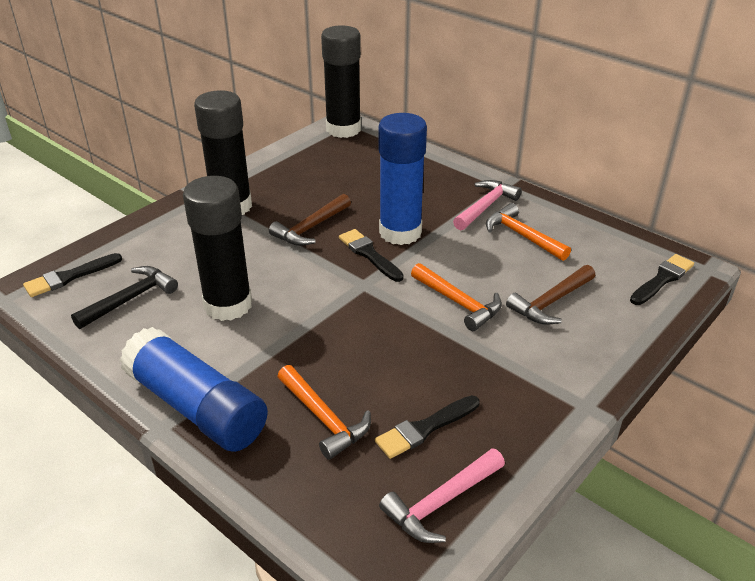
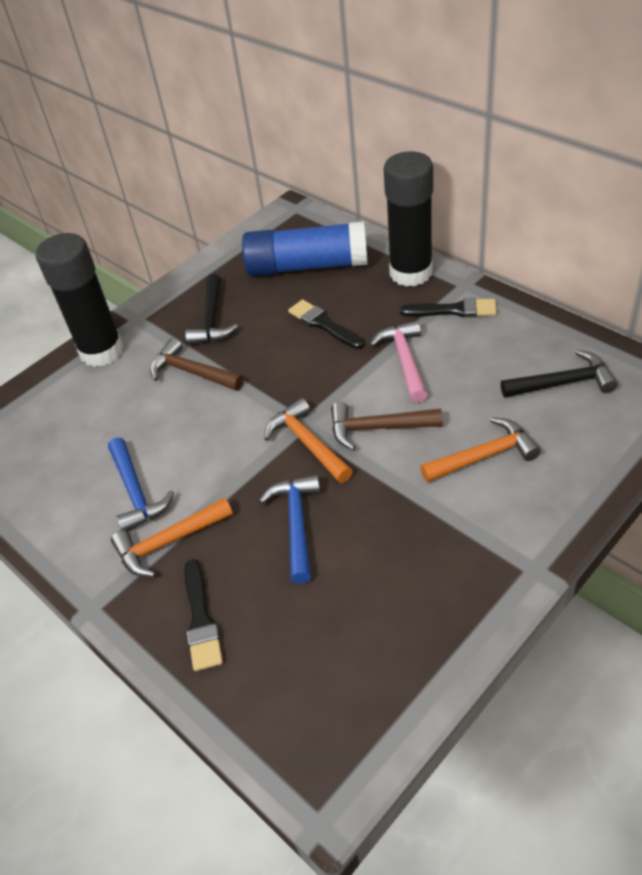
black brush: [23,253,122,297] [339,229,404,282] [375,395,480,459] [630,254,694,305] = 4 -> [184,559,223,671] [288,299,364,349] [400,298,497,317] = 3
black glue stick: [183,176,252,321] [194,90,252,215] [321,25,361,138] = 3 -> [36,233,124,367] [384,151,433,287] = 2
black hammer: [71,266,178,329] = 1 -> [185,274,238,345] [501,350,618,398] = 2
blue glue stick: [120,327,268,452] [379,113,427,245] = 2 -> [242,221,367,276] = 1
blue hammer: none = 0 -> [108,438,174,531] [259,474,320,584] = 2
pink hammer: [379,448,505,543] [453,180,522,230] = 2 -> [370,320,427,403] = 1

